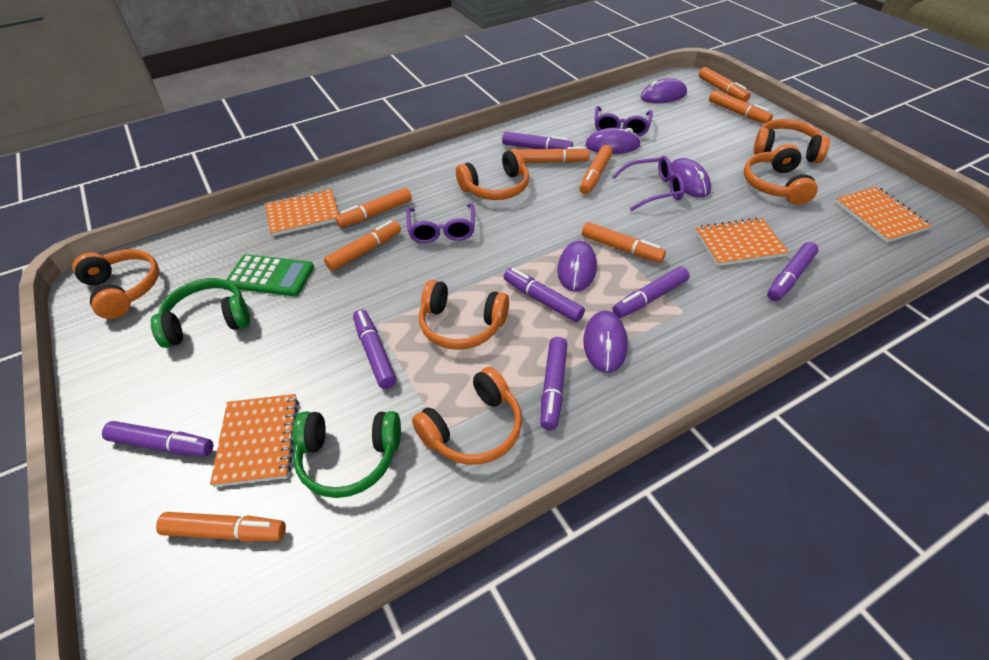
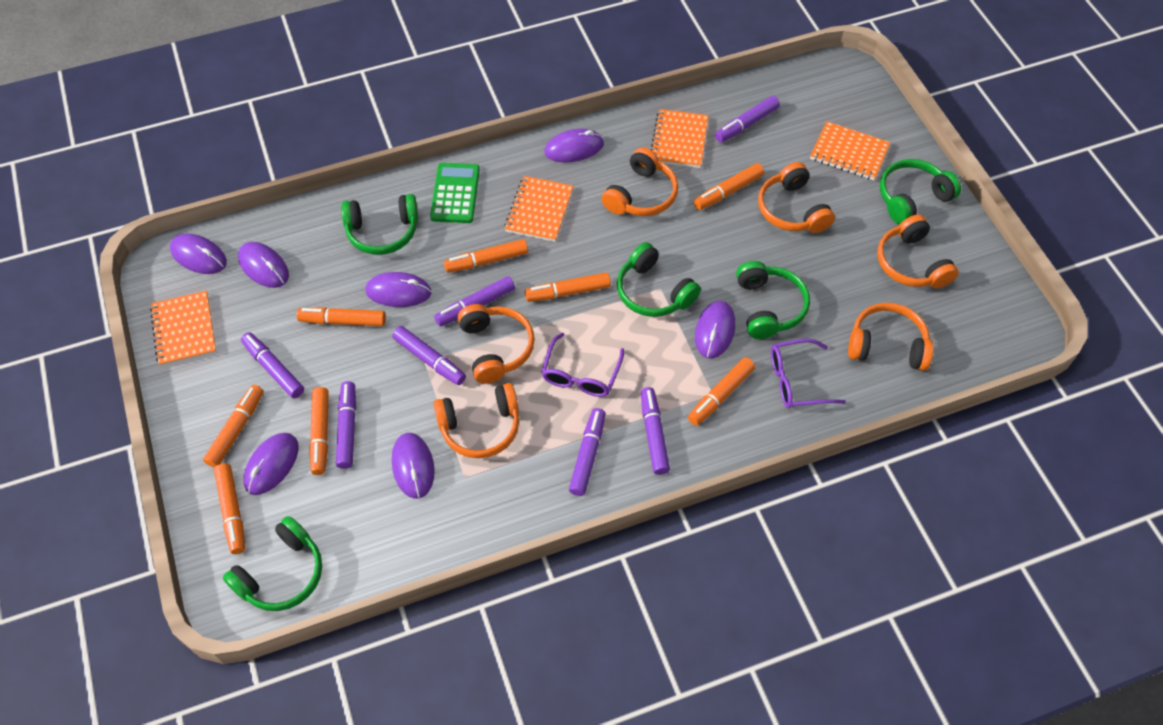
green headphones: [151,278,250,348] [293,411,401,498] = 2 -> [223,516,322,611] [341,194,418,255] [617,242,701,317] [736,261,810,339] [880,159,961,225] = 5
purple glasses: [406,203,475,243] [594,106,653,136] [612,156,684,211] = 3 -> [541,333,624,397] [771,339,846,408] = 2
purple mouse: [557,241,597,292] [583,310,628,373] [586,127,641,154] [641,78,687,103] [671,158,711,198] = 5 -> [170,233,227,274] [238,242,289,288] [244,433,299,495] [366,272,431,307] [392,433,435,499] [544,129,604,163] [695,301,735,359] = 7

